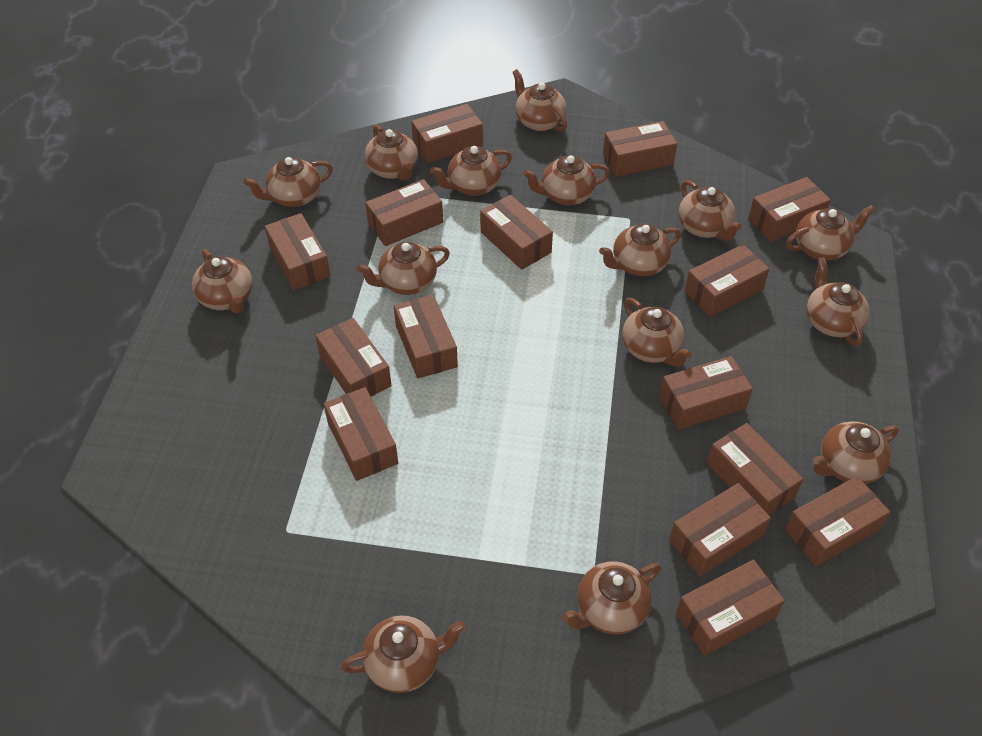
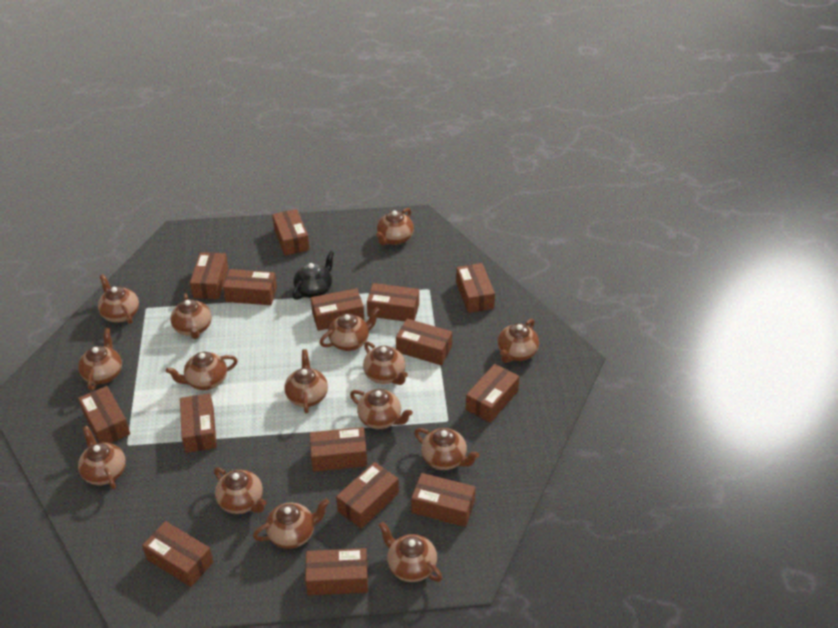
black teapot: none = 0 -> [292,251,334,300] = 1

